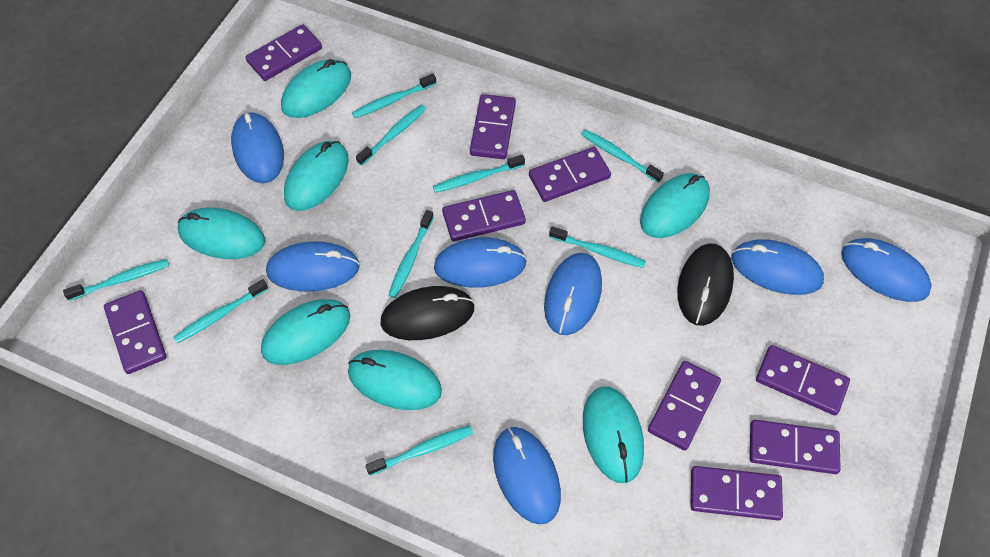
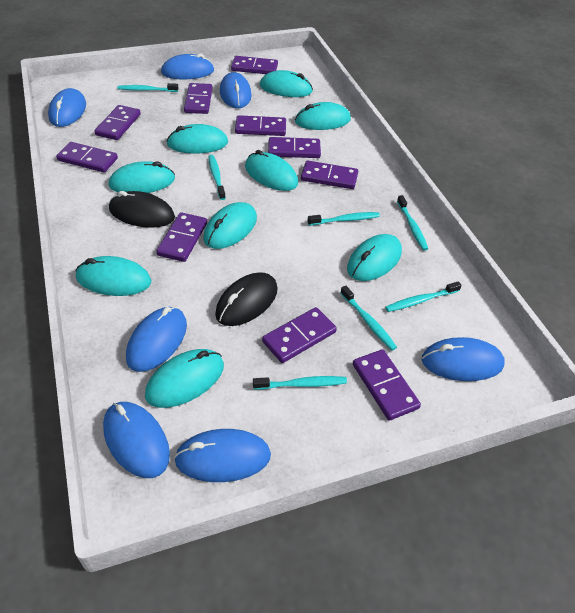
purple domino: [104,290,167,374] [246,24,322,81] [442,190,526,241] [470,94,516,159] [529,147,611,202] [648,361,721,451] [690,466,783,521] [750,420,841,474] [756,345,850,415] = 9 -> [56,142,118,173] [94,105,141,140] [156,212,207,262] [184,83,212,114] [231,56,278,74] [235,115,286,136] [262,307,337,363] [268,137,321,158] [301,161,358,189] [353,349,421,421] = 10
turquoise mouse: [178,207,265,259] [261,299,350,365] [281,59,351,118] [284,141,349,211] [348,350,442,410] [583,386,644,483] [640,173,710,238] = 7 -> [76,256,151,296] [109,161,175,193] [145,349,224,408] [167,124,228,154] [203,202,257,249] [245,150,298,191] [260,70,313,97] [295,102,351,130] [347,234,402,281] = 9
turquoise toothbrush: [63,259,169,301] [173,279,268,343] [352,74,436,118] [356,104,426,166] [365,425,473,476] [389,210,434,298] [433,155,525,193] [549,226,646,268] [581,129,664,183] = 9 -> [118,83,178,92] [208,155,226,200] [253,376,347,390] [308,212,380,226] [341,286,397,350] [385,281,462,312] [397,195,428,251] = 7

